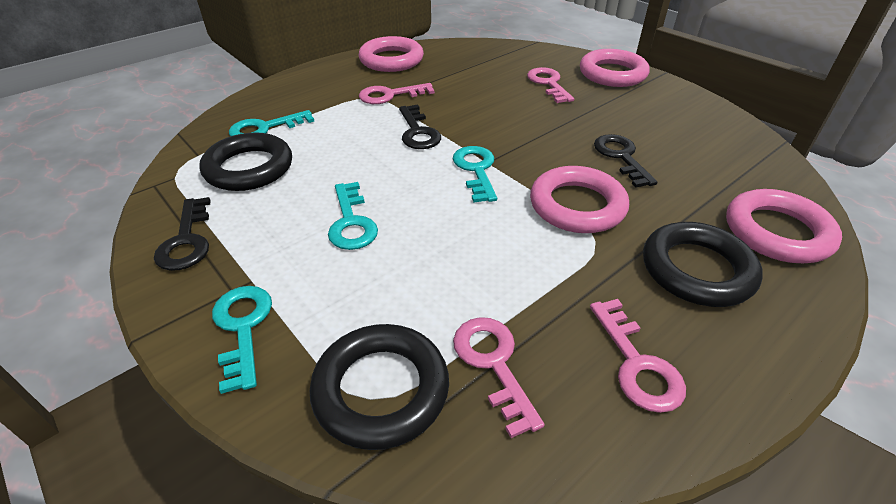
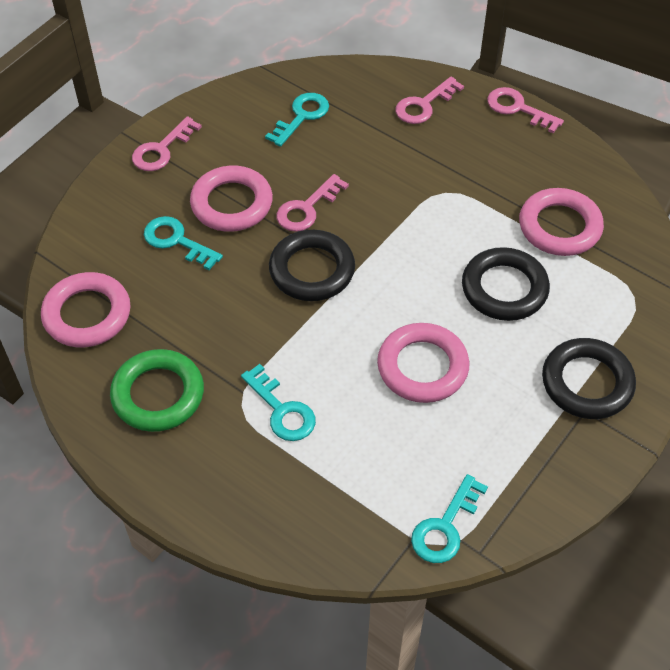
black key: [154,197,211,271] [399,105,441,149] [594,134,658,188] = 3 -> none = 0
green ring: none = 0 -> [110,349,204,432] = 1

